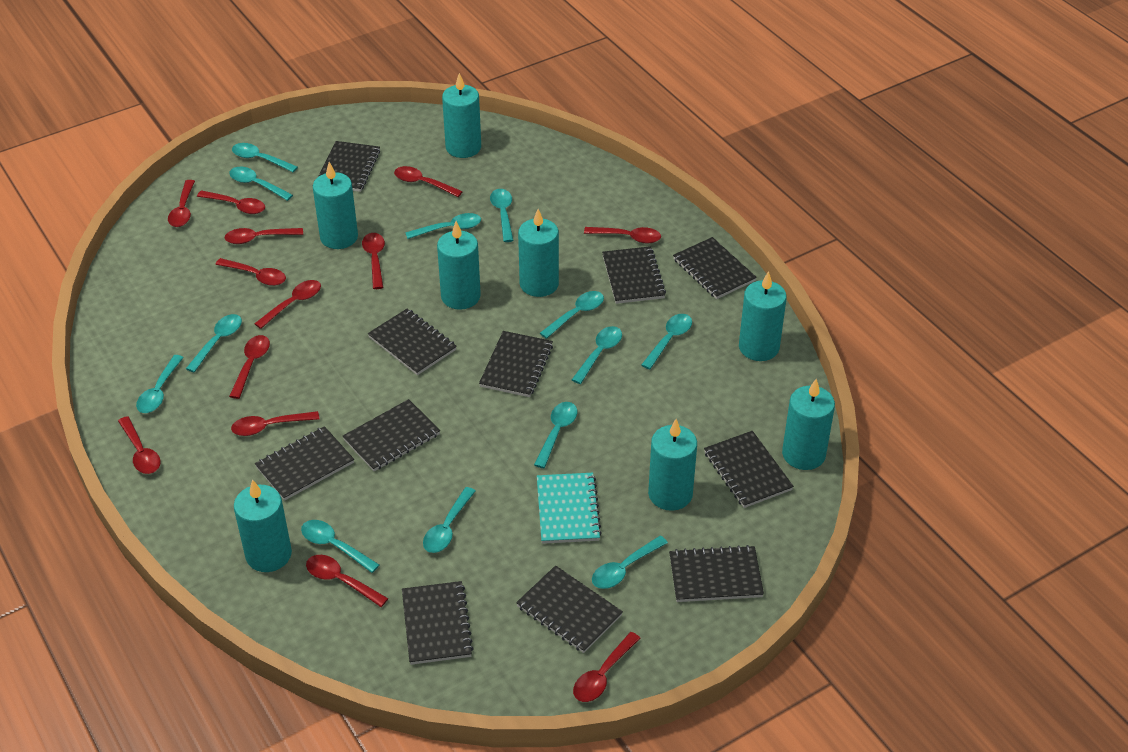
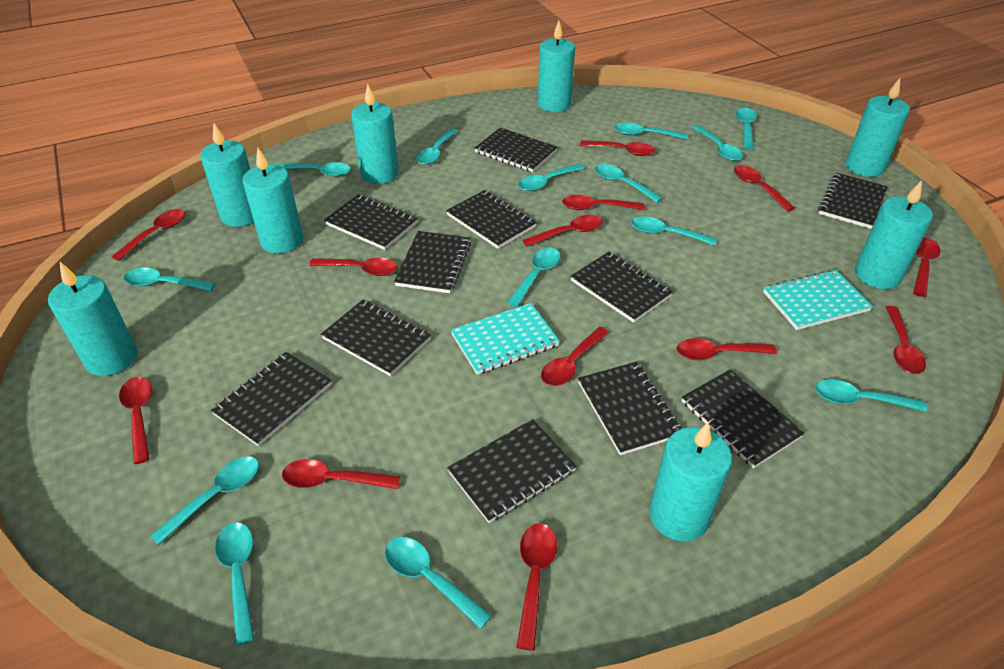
turquoise notebook: [537,473,602,544] = 1 -> [451,303,560,375] [763,270,873,330] = 2
turquoise spoon: [136,355,184,413] [186,314,242,372] [229,167,293,201] [232,143,298,172] [301,520,379,573] [405,213,481,239] [423,487,475,553] [490,189,514,242] [534,402,577,468] [540,291,604,339] [572,326,622,384] [592,536,668,589] [641,314,692,370] = 13 -> [124,268,216,291] [150,456,259,545] [215,522,255,645] [277,162,351,177] [385,537,492,629] [416,128,458,165] [507,248,560,307] [518,163,584,191] [595,164,663,203] [615,122,688,139] [632,217,717,246] [692,125,743,161] [736,108,757,150] [815,379,927,412] = 14

